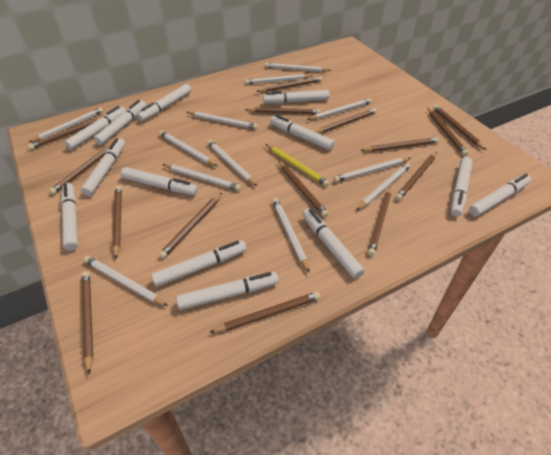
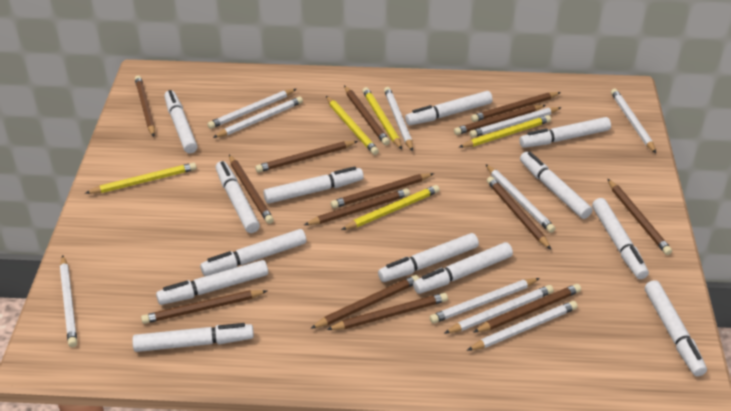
brown pencil: [28,117,102,150] [49,145,111,195] [81,271,93,375] [112,186,122,259] [159,193,222,258] [209,292,320,333] [245,107,321,114] [256,76,322,92] [278,160,329,217] [315,108,377,134] [360,137,439,152] [368,187,391,256] [395,152,437,201] [428,108,468,156] [433,105,486,150] = 15 -> [135,75,155,137] [141,290,267,324] [229,155,274,224] [255,141,358,173] [304,188,410,225] [310,275,419,329] [326,293,448,330] [331,173,434,208] [344,86,390,145] [454,105,546,135] [471,92,561,122] [473,284,581,333] [487,176,551,250] [608,179,672,255] = 14
white pencil: [29,107,103,142] [84,256,168,306] [159,130,217,166] [163,164,241,191] [187,111,258,129] [207,140,257,186] [245,74,313,85] [265,63,331,72] [272,198,310,273] [307,98,372,120] [334,158,410,182] [356,163,411,210] = 12 -> [60,256,77,347] [207,89,296,129] [213,96,303,138] [384,87,413,151] [429,278,540,323] [444,285,554,334] [467,301,577,351] [469,107,562,138] [486,164,556,233] [611,89,656,153] = 10
yellow pencil: [266,144,330,187] = 1 -> [86,162,197,194] [326,96,379,155] [341,185,440,230] [362,87,402,149] [459,115,551,148] = 5

